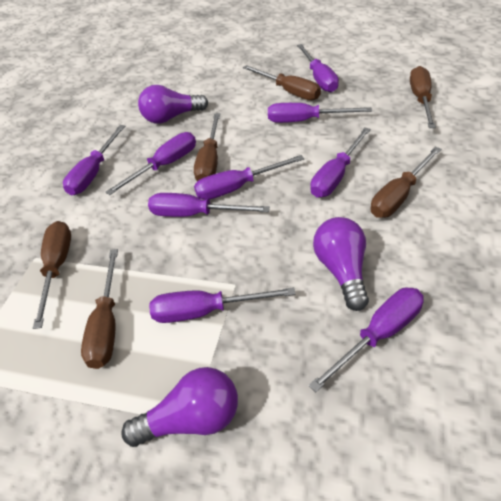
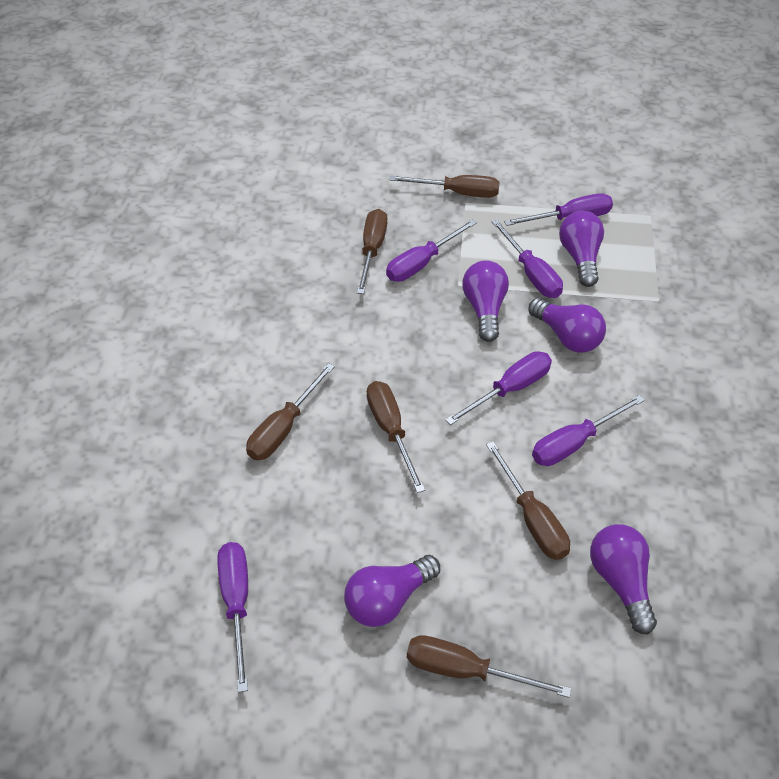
purple light bulb: [121,367,238,447] [138,85,208,124] [313,217,369,311] = 3 -> [344,555,440,627] [462,260,509,342] [528,298,606,353] [559,211,604,287] [590,524,657,634] = 5
purple screwdriver: [63,125,125,195] [105,132,196,195] [148,193,270,217] [149,287,296,323] [194,155,304,200] [268,103,372,123] [297,44,339,92] [309,288,424,392] [310,127,371,198] = 9 -> [217,542,248,693] [386,220,477,282] [445,351,552,425] [492,220,563,298] [504,194,613,226] [532,395,645,466] = 6

